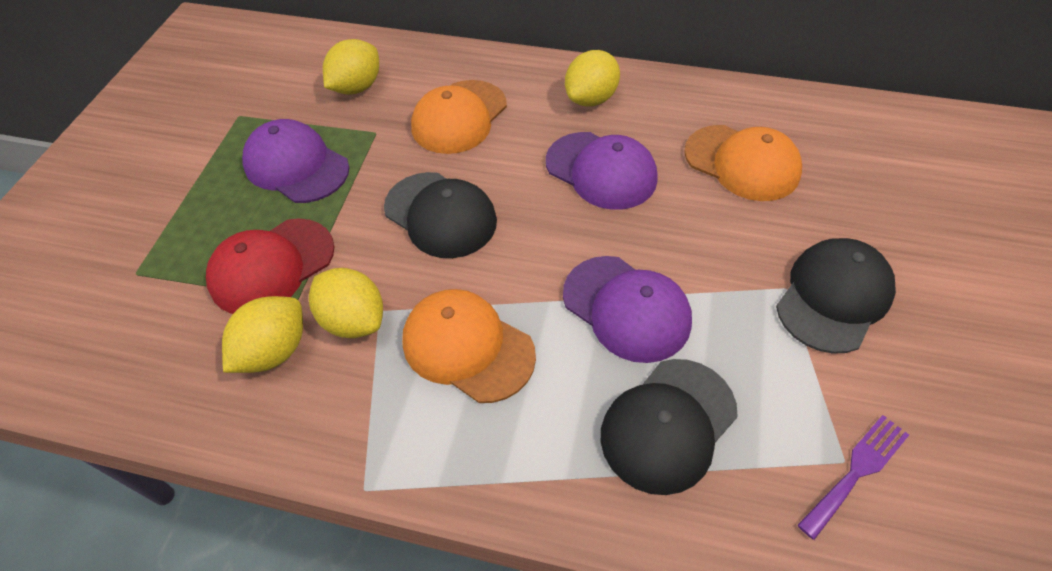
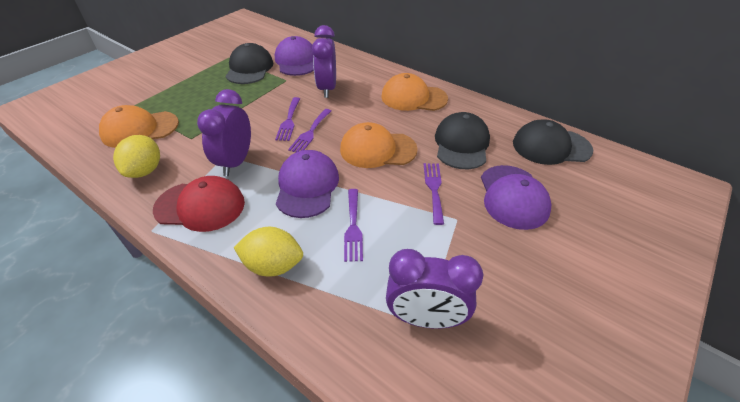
purple clock: none = 0 -> [197,89,251,176] [312,25,336,98] [386,249,483,329] = 3
purple fork: [798,415,909,540] = 1 -> [275,97,300,141] [288,109,331,152] [344,189,363,262] [424,163,444,225] = 4
yellow lemon: [222,296,303,373] [309,268,383,338] [323,39,379,95] [565,50,620,107] = 4 -> [113,135,160,178] [233,227,303,277] = 2

